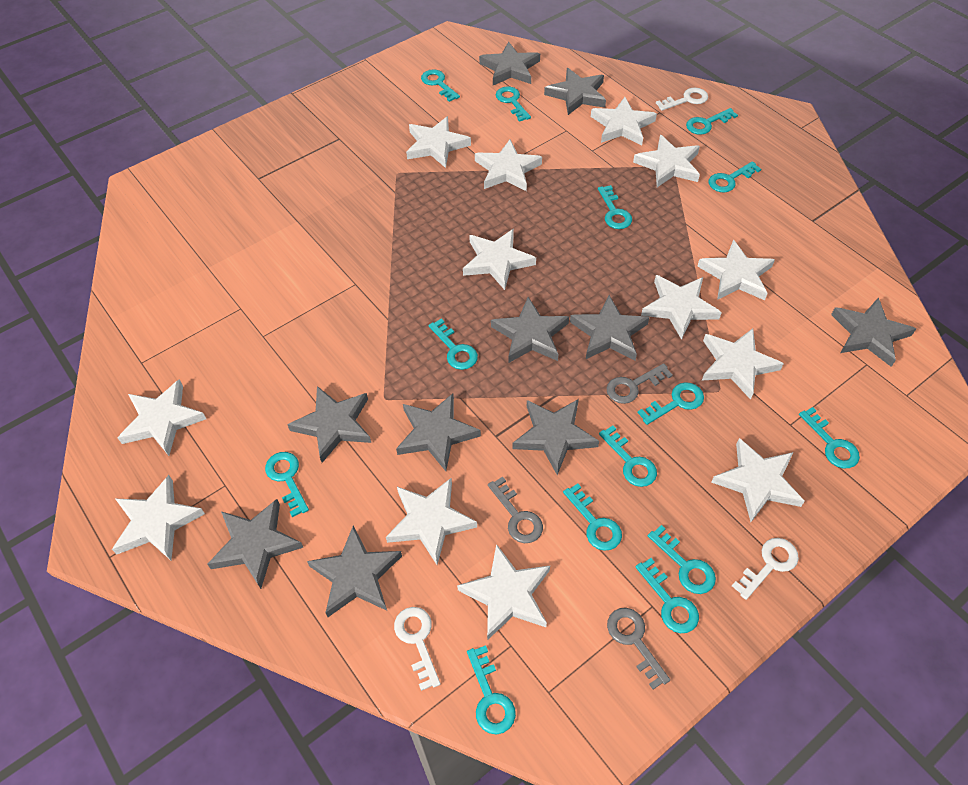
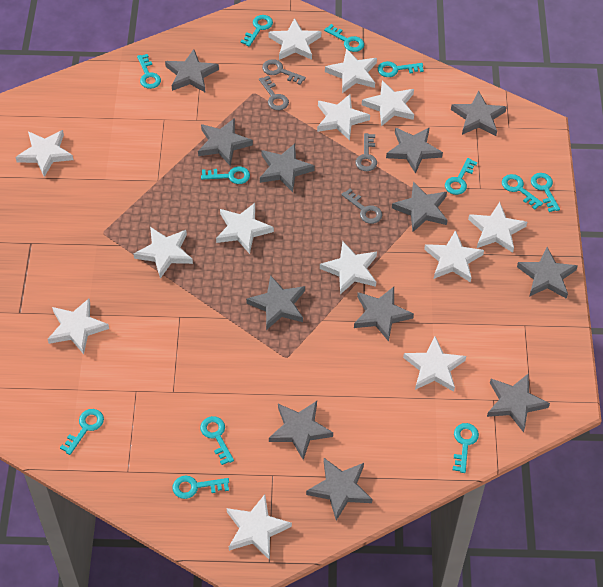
grey key: [488,477,543,543] [606,363,673,404] [607,608,670,689] = 3 -> [259,76,289,110] [262,59,306,85] [341,189,382,224] [356,133,377,171] = 4
grey star: [207,499,304,589] [287,386,371,463] [307,526,402,617] [396,393,481,471] [479,42,540,85] [491,297,569,363] [512,399,599,475] [544,68,606,115] [570,295,650,361] [831,297,916,367] = 10 -> [165,49,219,92] [198,118,253,166] [246,275,305,330] [260,144,315,192] [269,401,333,460] [306,458,372,521] [354,287,414,342] [386,127,443,174] [392,182,447,232] [451,91,507,136] [487,373,550,432] [517,247,578,299] = 12
turquoise key: [265,452,309,517] [421,69,460,102] [428,318,478,370] [467,645,516,735] [496,86,531,122] [563,483,622,551] [598,185,632,229] [599,425,657,487] [635,558,699,633] [638,382,704,425] [648,525,716,594] [686,108,738,135] [708,161,761,192] [799,407,860,468] = 14 -> [60,409,104,455] [137,54,161,89] [172,475,229,499] [200,416,234,465] [201,166,250,184] [240,15,273,47] [324,24,364,52] [378,61,424,77] [445,158,477,195] [453,423,479,473] [502,174,543,210] [531,173,560,212] = 12
white key: [394,607,440,691] [656,88,708,111] [732,538,799,600] = 3 -> none = 0

